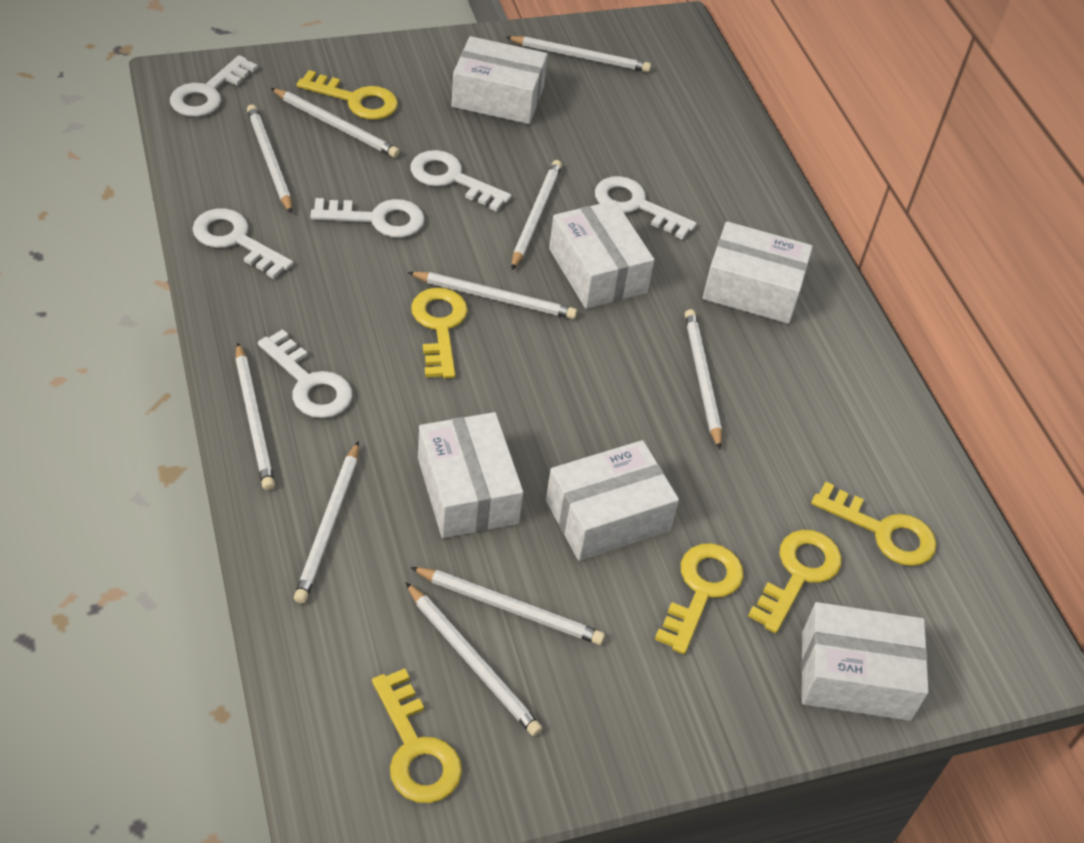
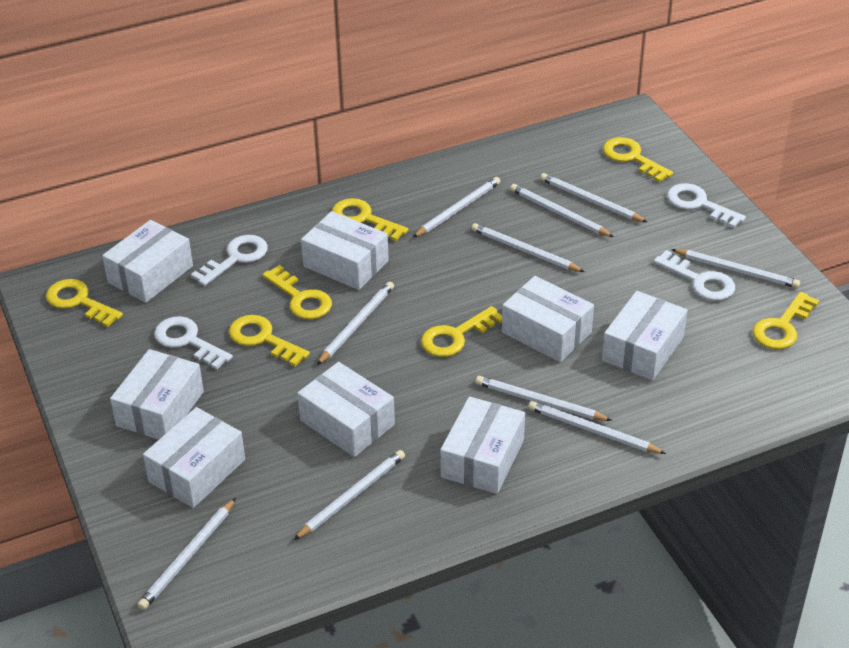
white box: [418,412,523,538] [452,36,548,124] [546,440,679,561] [549,200,654,309] [703,221,813,324] [801,602,929,721] = 6 -> [102,220,193,303] [110,349,204,440] [143,407,245,508] [297,362,395,457] [301,211,389,290] [440,396,525,494] [502,276,594,362] [602,291,687,381] = 8
white key: [170,55,258,117] [192,208,293,279] [258,329,352,418] [310,198,425,238] [410,150,511,212] [595,176,697,240] = 6 -> [154,316,233,369] [191,235,268,286] [654,250,735,301] [667,183,746,228] = 4
yellow key: [297,70,398,120] [372,668,462,803] [411,287,468,379] [655,543,744,654] [748,530,842,633] [811,482,937,566] = 6 -> [46,279,123,327] [229,315,310,366] [262,265,332,319] [332,198,408,241] [421,306,502,357] [603,137,673,182] [753,292,819,349] = 7

